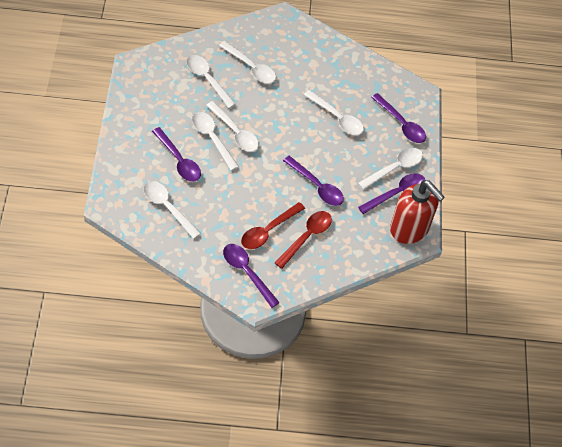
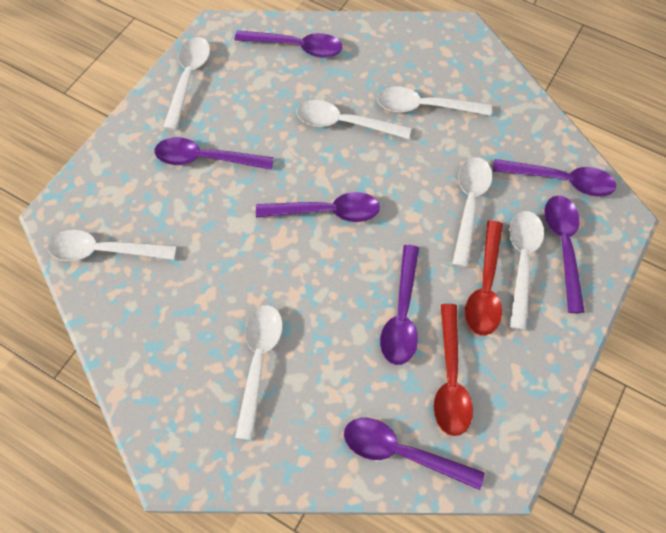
purple spoon: [152,127,201,182] [223,244,280,308] [283,156,344,206] [358,173,425,214] [371,93,426,143] = 5 -> [155,137,274,170] [235,30,342,58] [256,192,380,222] [344,418,485,490] [380,245,419,365] [493,159,616,197] [544,195,585,313] = 7
red soap dispenser: [390,180,445,244] = 1 -> none = 0

